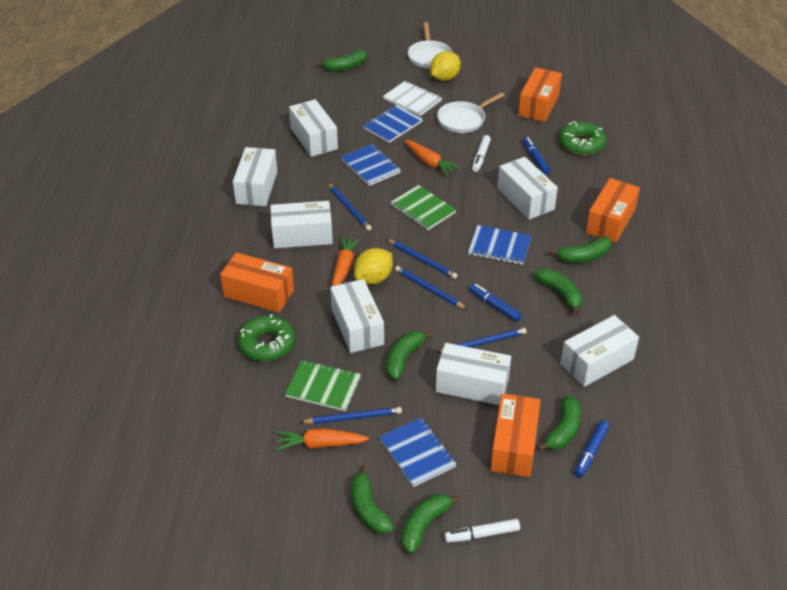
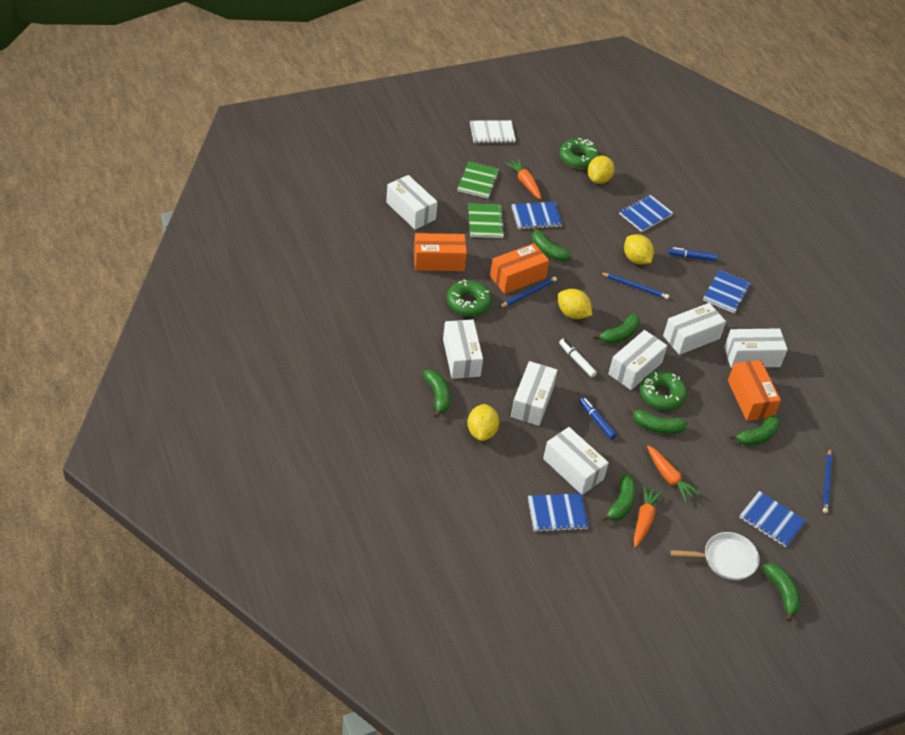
blue marker: [469,284,522,322] [523,137,550,174] [575,421,609,477] = 3 -> [579,397,617,440] [668,247,717,262] = 2
blue notebook: [341,144,401,186] [363,105,423,143] [379,417,457,487] [468,225,532,265] = 4 -> [512,202,562,229] [528,493,588,532] [619,195,673,232] [703,270,751,314] [739,491,806,547] = 5
blue pencil: [300,407,402,424] [328,183,372,231] [387,239,458,279] [395,266,467,309] [436,328,526,353] = 5 -> [499,277,557,308] [600,272,669,299] [823,449,832,513] = 3
green donut: [238,314,295,361] [559,121,606,155] = 2 -> [447,279,491,316] [559,138,599,169] [640,371,687,410] = 3
orange box: [220,253,294,313] [490,393,541,477] [518,67,562,122] [586,178,640,243] = 4 -> [414,233,467,271] [490,243,549,294] [728,360,781,421] = 3
white marker: [444,519,520,543] [472,135,491,172] = 2 -> [559,339,597,377] = 1
white pan: [408,22,452,68] [437,92,505,133] = 2 -> [671,532,759,580] = 1
yellow lemon: [354,248,393,285] [430,51,461,81] = 2 -> [467,404,499,441] [558,289,592,319] [588,156,615,184] [624,234,654,264] = 4

